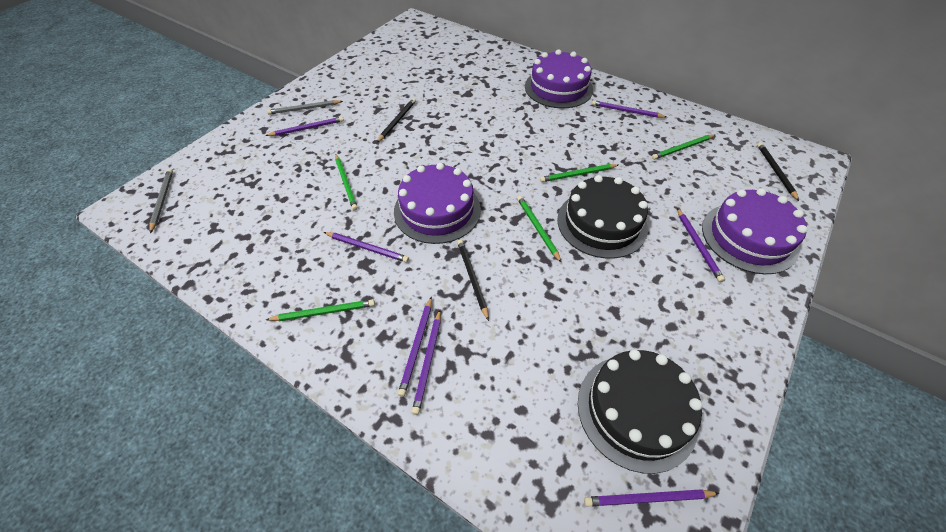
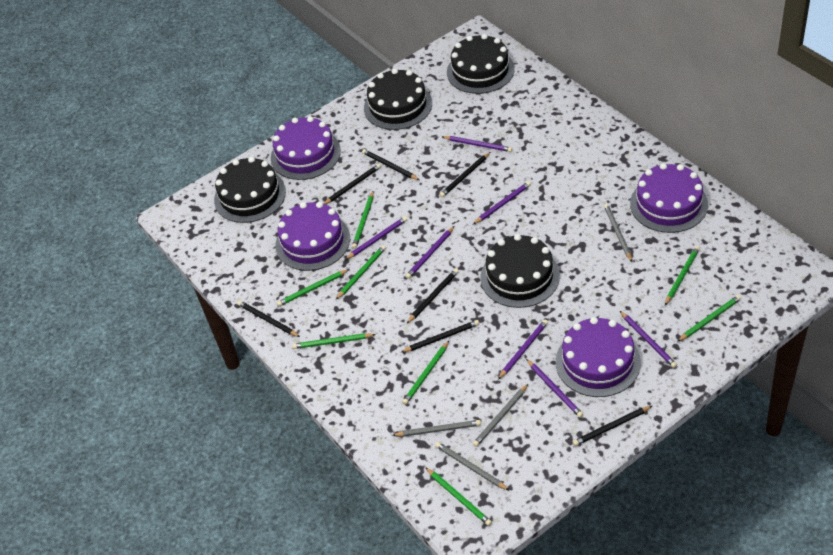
black cake: [557,175,648,259] [578,349,702,474] = 2 -> [214,157,286,223] [364,68,432,130] [447,34,514,94] [481,234,560,308] = 4
black pencil: [377,98,416,142] [457,239,489,321] [757,142,799,201] = 3 -> [238,301,300,337] [323,164,381,204] [362,149,419,180] [401,320,479,352] [407,269,459,323] [440,152,490,197] [573,406,652,446] = 7
green pencil: [266,299,375,321] [335,154,358,211] [517,196,562,263] [540,164,618,182] [652,134,715,160] = 5 -> [277,269,349,306] [292,333,376,349] [336,245,386,300] [352,191,374,249] [402,341,449,405] [425,467,492,526] [665,246,700,305] [677,295,741,342] = 8
grey pencil: [149,169,173,233] [267,100,343,115] = 2 -> [393,420,481,437] [435,442,510,491] [473,384,528,447] [604,204,632,262] = 4
purple cake: [394,163,481,244] [525,49,593,108] [702,188,807,274] = 3 -> [271,116,341,180] [275,202,350,271] [556,317,641,397] [630,163,708,233] = 4

